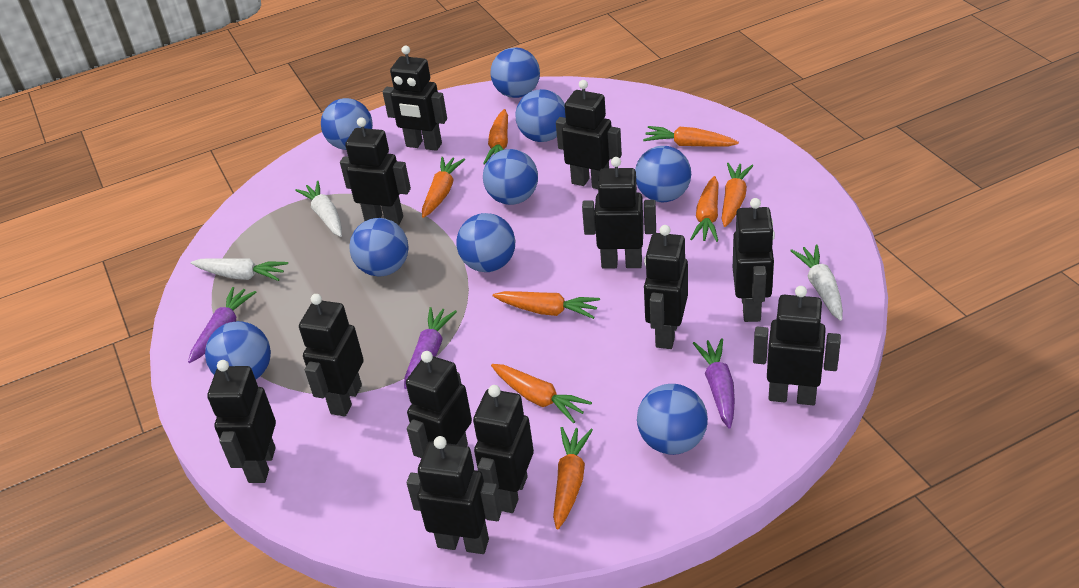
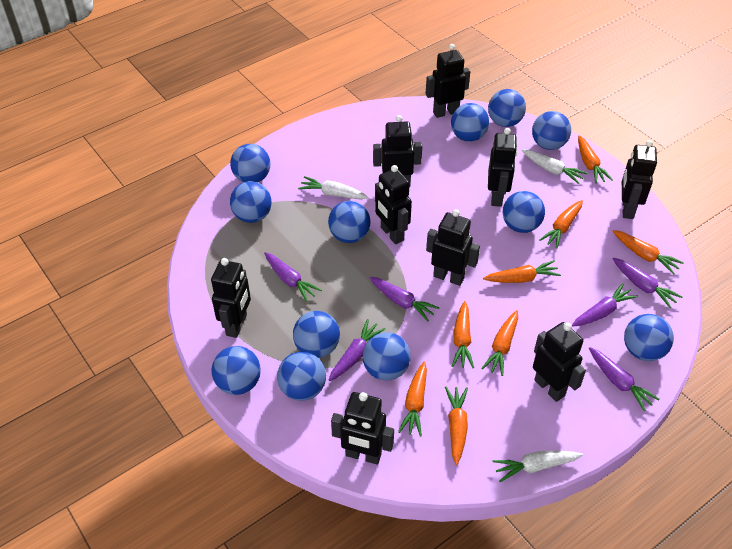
black robot: [207,360,276,483] [299,294,364,416] [340,117,411,225] [383,46,447,151] [406,351,472,458] [407,436,502,554] [473,385,534,513] [556,80,622,189] [582,157,656,268] [644,225,688,349] [733,198,775,322] [753,286,841,405] = 12 -> [211,258,251,338] [331,392,394,465] [373,115,422,187] [375,165,412,244] [426,44,470,118] [426,209,480,286] [488,128,517,207] [533,322,586,402] [622,140,657,219] = 9
blue ball: [205,321,271,379] [321,98,373,150] [349,218,409,276] [456,213,515,272] [483,149,538,205] [491,48,540,98] [516,89,566,142] [635,146,691,202] [637,384,708,455] = 9 -> [212,346,261,395] [230,144,270,183] [230,181,272,223] [277,352,326,401] [293,311,340,358] [328,201,370,243] [363,332,410,381] [451,103,489,142] [488,89,526,127] [503,191,545,233] [532,111,571,150] [624,314,674,361] = 12
purple carrot: [188,287,256,363] [404,307,457,389] [693,338,735,429] = 3 -> [264,252,322,302] [328,319,385,381] [370,277,440,321] [572,283,638,326] [589,347,660,411] [613,258,682,308] = 6

